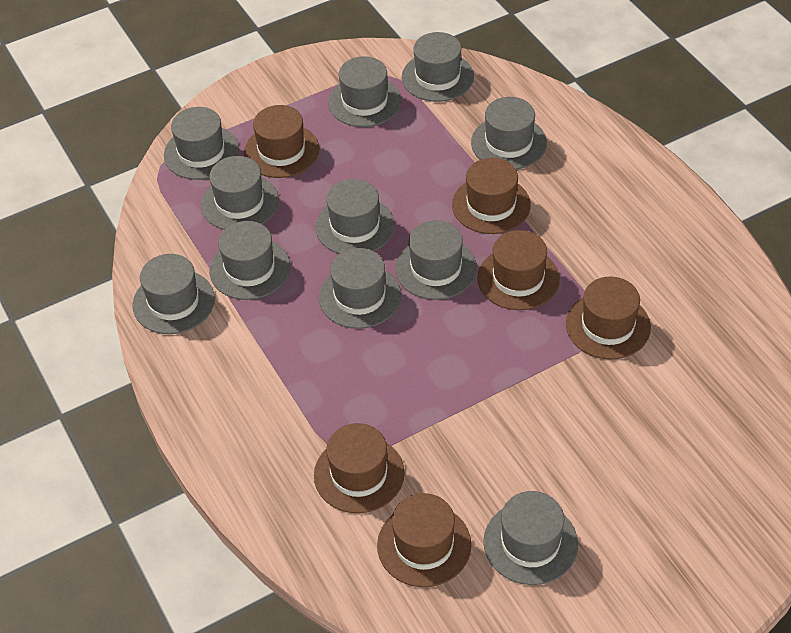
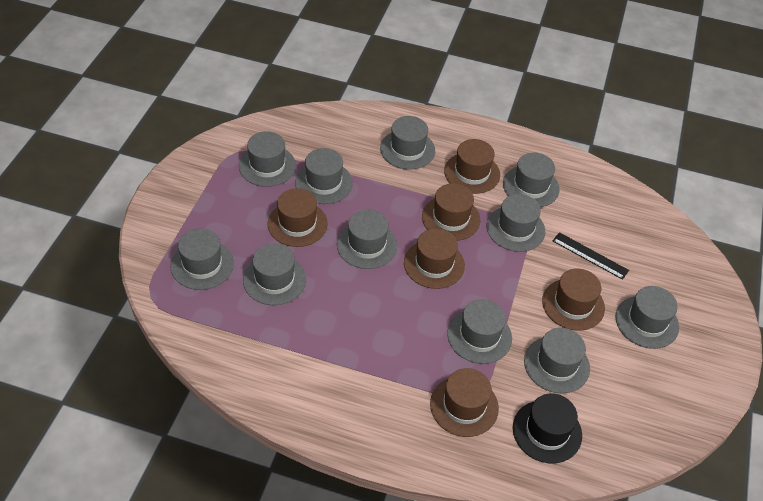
black hat: none = 0 -> [513,393,582,463] = 1
black ruler: none = 0 -> [553,232,629,280] = 1

